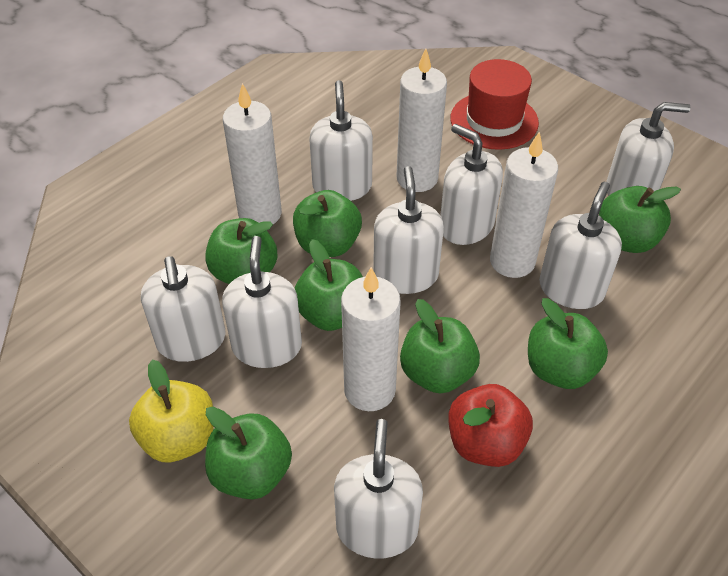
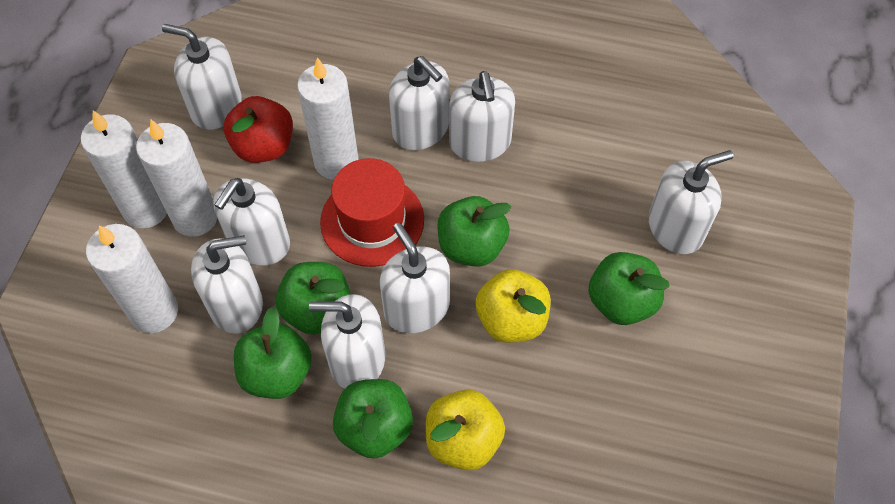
green apple: [205,218,277,284] [205,407,292,499] [293,190,362,257] [295,239,363,331] [400,299,480,393] [528,298,608,389] [599,186,681,253] = 7 -> [234,306,312,399] [276,262,351,335] [333,379,413,459] [437,196,511,267] [589,252,670,325] = 5
yellow apple: [129,360,214,462] = 1 -> [426,390,505,470] [476,269,551,343] = 2

